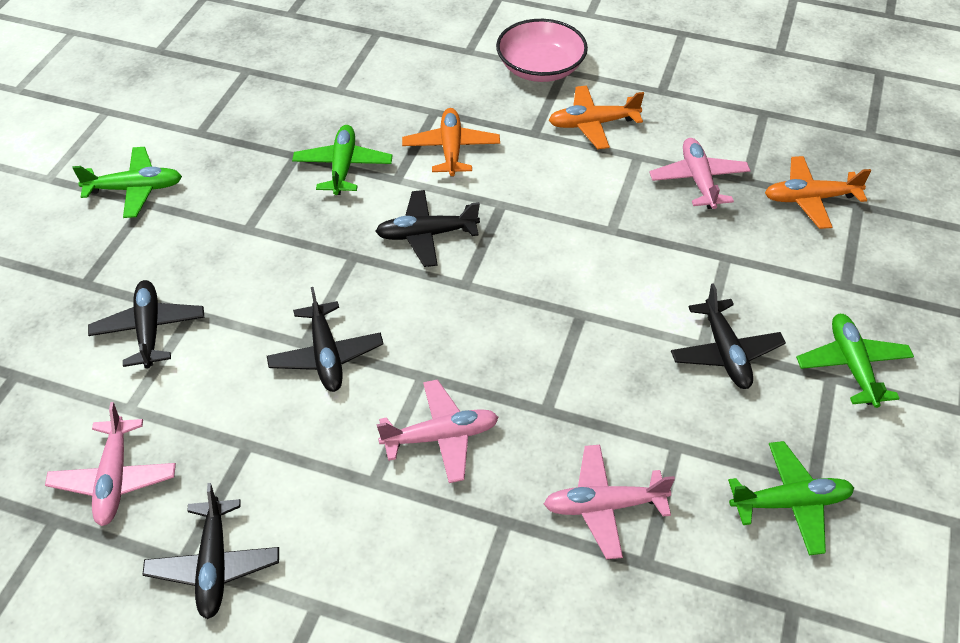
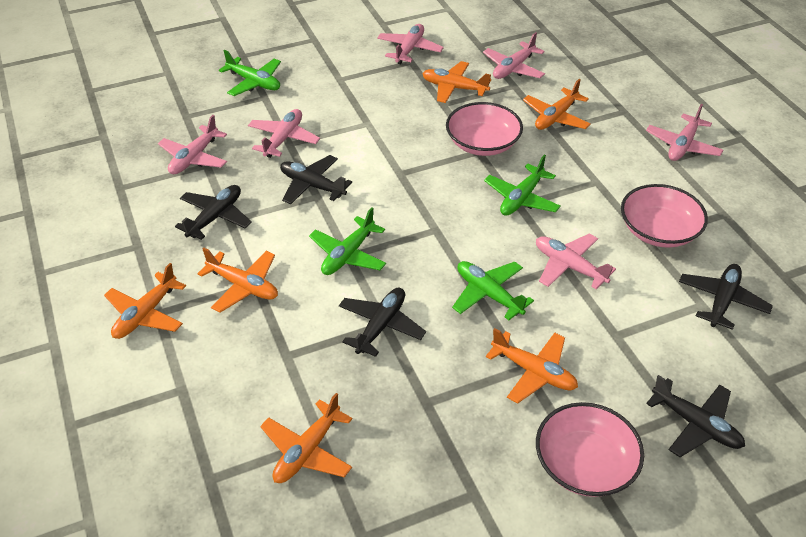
orange plane: [402,108,500,176] [549,85,644,149] [765,156,871,229] = 3 -> [104,263,186,339] [197,248,278,313] [260,393,352,483] [422,61,491,103] [486,328,578,404] [523,79,591,130] = 6
pink bowl: [496,19,588,82] = 1 -> [446,102,523,156] [536,402,644,497] [621,184,708,248] = 3
pink plane: [45,402,176,526] [376,380,499,483] [544,445,675,559] [649,138,751,209] = 4 -> [158,115,227,174] [248,109,320,158] [377,24,444,64] [483,32,545,79] [536,233,616,289] [646,104,723,161] = 6

